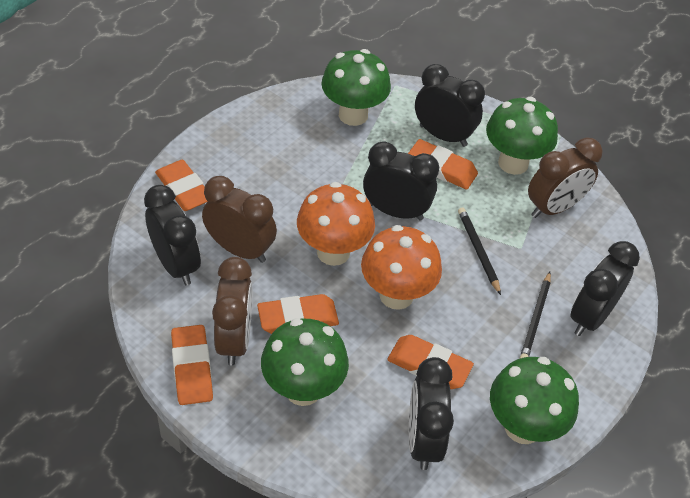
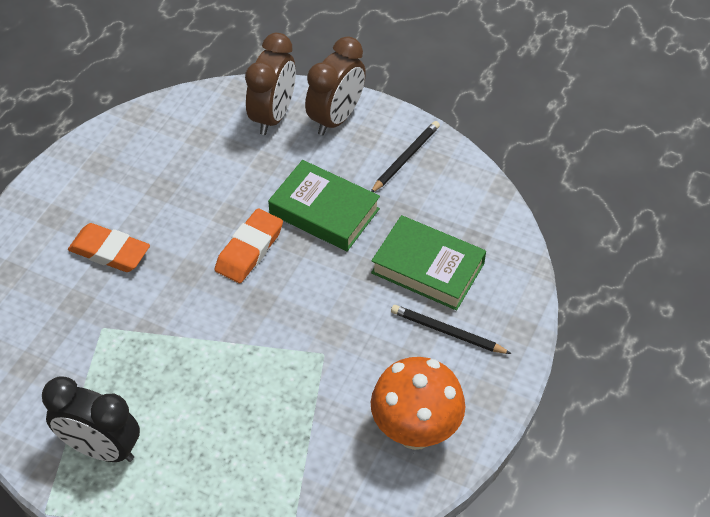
black clock: [144,185,201,285] [363,141,439,221] [409,357,454,470] [415,64,485,147] [570,241,640,336] = 5 -> [42,376,140,462] = 1
brown clock: [202,176,277,263] [212,257,252,365] [528,138,603,218] = 3 -> [245,33,296,135] [305,37,366,136] = 2
green book: none = 0 -> [268,160,380,251] [371,215,486,310] = 2
green mushroom: [261,318,349,406] [321,49,391,126] [486,97,558,175] [490,357,579,444] = 4 -> none = 0
orange eraser: [155,160,208,211] [171,325,213,405] [257,294,339,334] [387,335,474,389] [408,139,478,189] = 5 -> [68,223,150,272] [215,209,283,283] = 2
orange mushroom: [297,182,375,266] [361,225,442,310] = 2 -> [371,357,465,450] = 1

